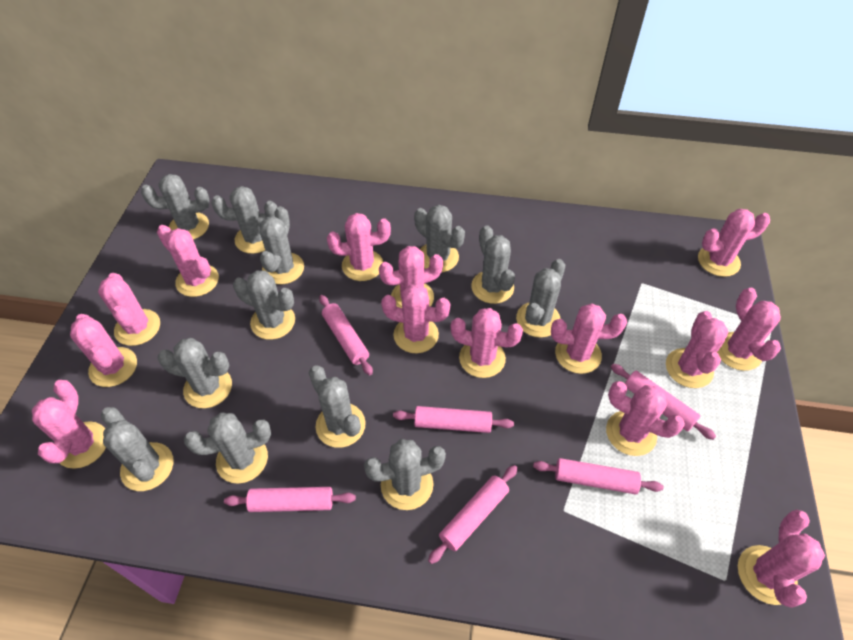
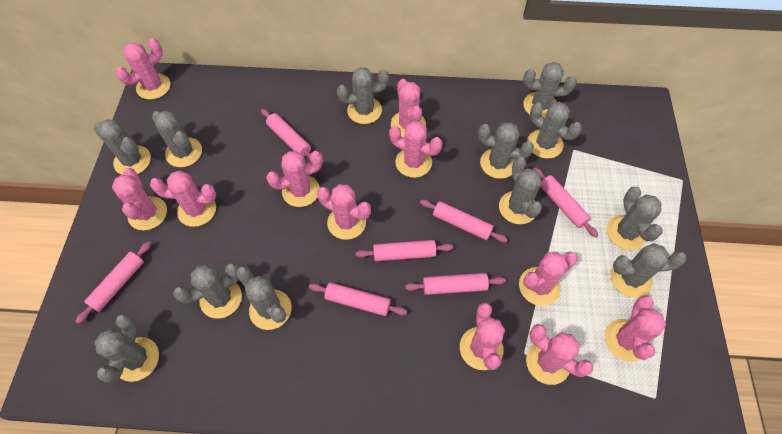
pink cactus: [32,380,106,469] [70,314,137,387] [98,273,160,346] [157,225,219,297] [327,213,391,281] [379,246,443,308] [381,284,450,353] [450,308,523,378] [551,304,627,374] [606,381,685,456] [666,311,728,388] [698,209,770,277] [717,288,781,371] [738,509,825,608] = 14 -> [112,168,167,230] [116,38,170,100] [150,171,216,227] [266,151,323,207] [317,184,371,240] [389,121,443,178] [391,79,426,138] [460,303,505,370] [519,251,578,306] [526,324,593,385] [605,295,666,362] = 11
pink rolling pin: [224,487,356,512] [319,295,373,375] [393,406,514,433] [428,465,518,564] [533,458,663,494] [611,364,716,440] = 6 -> [75,241,151,324] [261,109,311,160] [309,282,407,316] [356,240,453,261] [405,273,506,295] [420,200,508,243] [534,167,598,238] = 7

